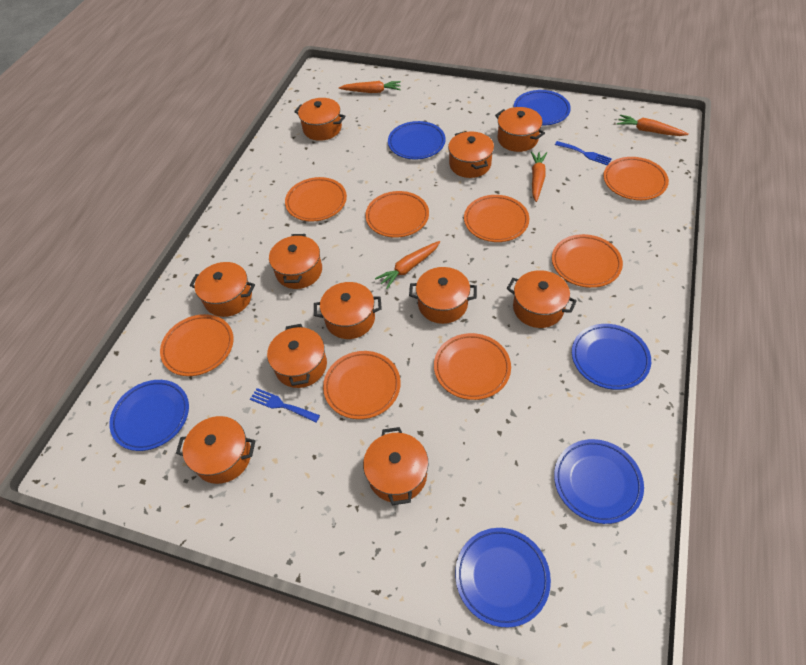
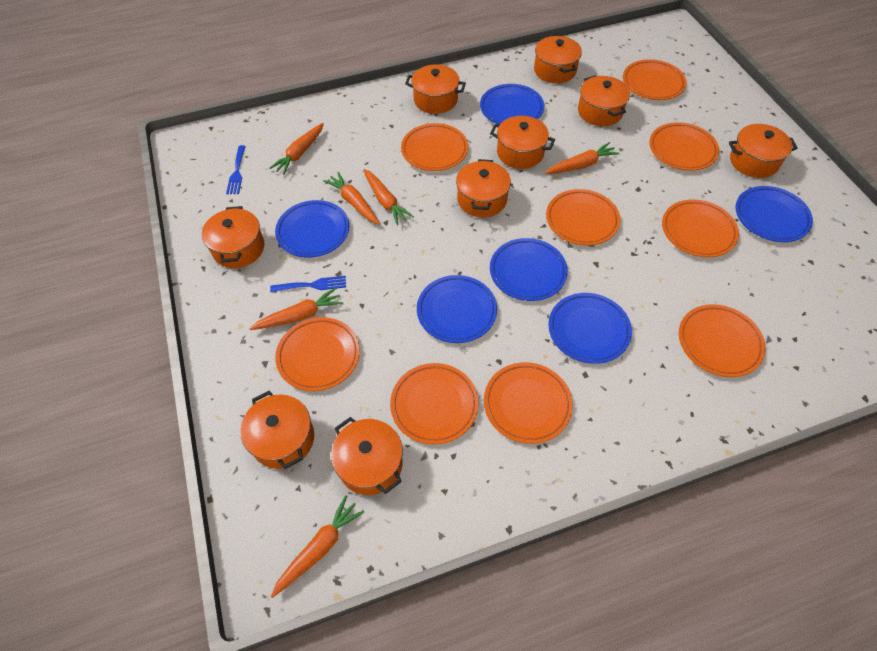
orange carrot: [339,81,401,93] [375,241,440,289] [531,151,547,202] [617,115,689,136] = 4 -> [249,288,343,330] [269,123,324,175] [271,495,364,598] [323,172,380,225] [363,169,414,225] [545,142,620,174] = 6
orange plate: [160,314,234,376] [285,177,347,222] [323,351,401,419] [365,191,429,238] [434,333,511,400] [464,195,529,242] [552,234,623,288] [603,157,669,200] = 8 -> [275,317,360,391] [390,363,478,445] [401,123,468,171] [484,362,573,444] [546,189,620,246] [623,59,687,100] [649,122,719,171] [662,199,739,257] [679,304,766,377] = 9
orange pot: [176,416,255,484] [190,262,255,317] [267,324,327,388] [269,234,322,289] [294,98,346,141] [314,282,382,339] [363,427,428,505] [409,267,477,324] [448,131,494,178] [495,107,545,152] [507,270,577,328] = 11 -> [202,206,264,268] [240,391,314,469] [331,417,403,495] [405,64,466,114] [456,159,511,217] [490,116,555,169] [534,36,582,83] [578,75,630,126] [729,124,798,178] = 9

